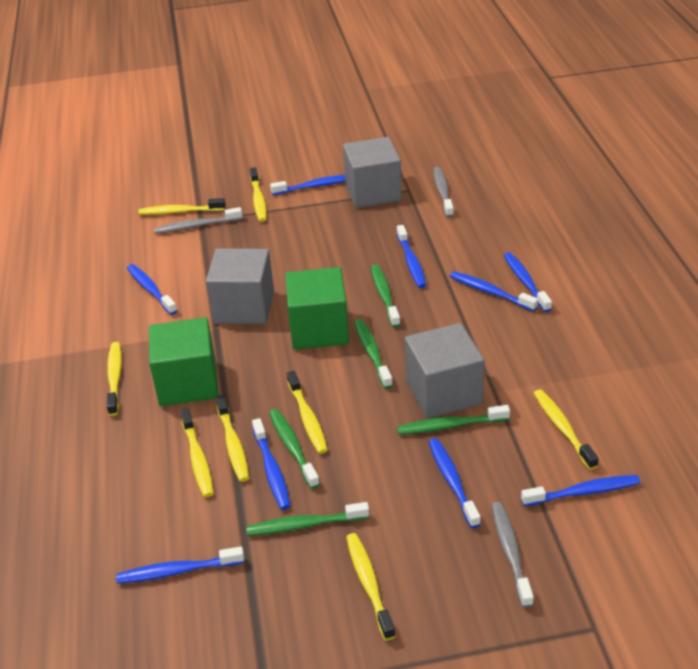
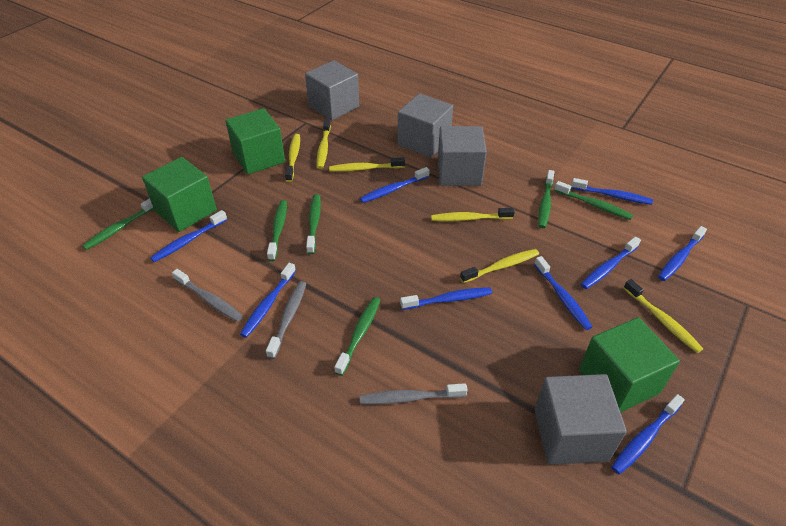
green cube: [149,317,219,406] [285,267,349,350] = 2 -> [142,157,217,232] [225,108,285,175] [579,317,680,413] = 3
green toothbrush: [246,502,369,536] [269,409,320,489] [354,319,393,389] [371,265,401,327] [397,405,510,435] = 5 -> [82,198,154,250] [267,200,287,261] [306,194,321,254] [334,297,380,376] [538,170,555,228] [554,181,633,220] = 6
grey cube: [206,248,274,324] [343,137,402,208] [405,323,485,419] = 3 -> [305,60,359,120] [398,94,453,158] [438,126,487,186] [534,374,627,465] = 4
yellow toothbrush: [107,342,122,416] [138,198,225,215] [180,408,214,497] [215,394,249,482] [250,167,267,222] [287,371,328,454] [346,533,396,640] [534,389,599,470] = 8 -> [285,134,300,182] [317,119,331,169] [329,157,405,172] [431,208,515,222] [460,249,539,283] [623,279,703,353] = 6

